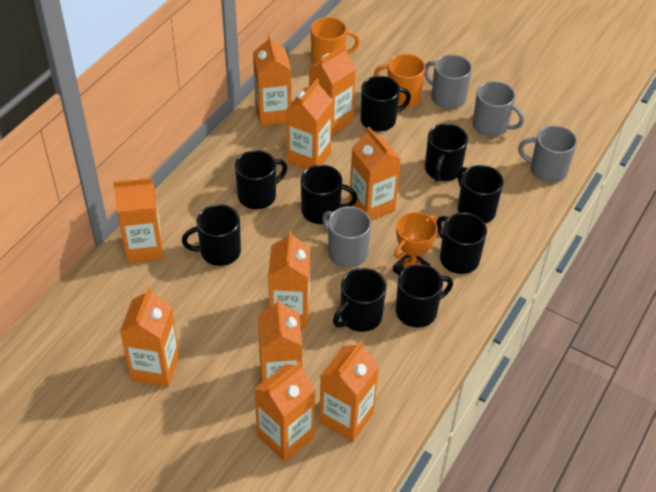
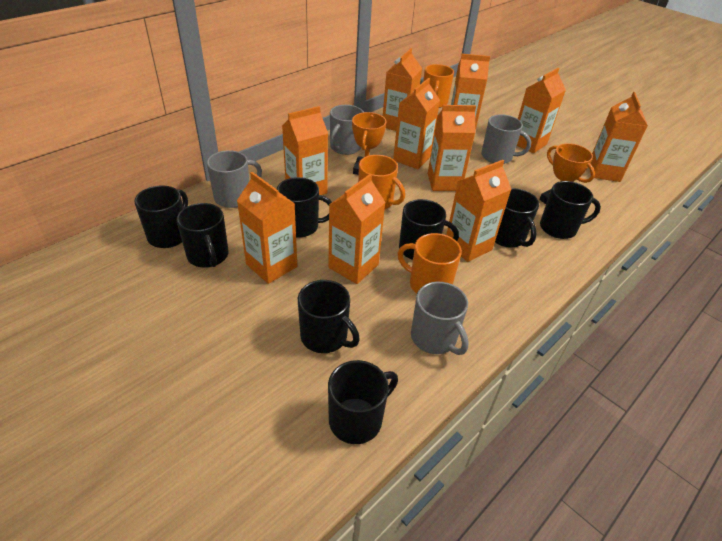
black mug: [182,204,241,266] [235,150,287,209] [301,165,358,224] [333,268,386,332] [361,76,411,132] [396,264,453,328] [425,124,468,182] [436,213,487,274] [458,165,504,223] = 9 -> [134,185,188,248] [176,203,229,268] [277,177,332,238] [298,280,360,353] [328,360,398,444] [399,199,459,260] [495,188,539,248] [540,181,601,239] = 8
orange mug: [311,17,360,65] [374,54,426,108] = 2 -> [358,155,405,209] [398,233,462,294] [423,64,454,108] = 3
orange trophy: [393,212,438,275] = 1 -> [352,112,387,175] [539,143,595,204] = 2

